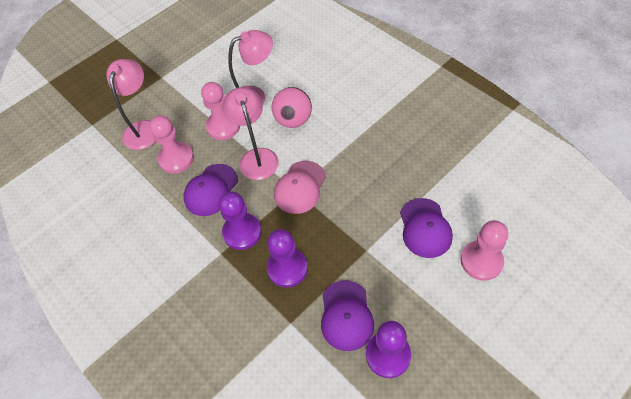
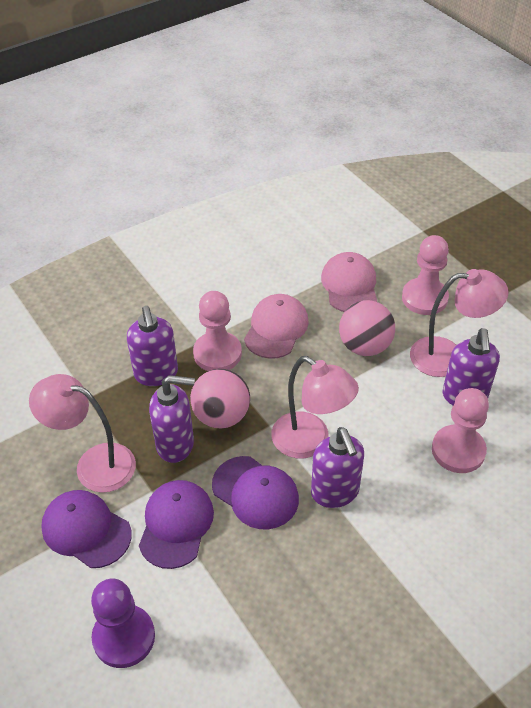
pink ball: [271,87,312,128] = 1 -> [190,369,250,428] [339,300,395,356] = 2
pink cap: [274,161,326,214] = 1 -> [244,294,309,359] [321,252,377,312] = 2
purple pawn: [219,192,262,250] [267,229,308,288] [366,321,411,378] = 3 -> [91,579,155,668] = 1
purple soap dispenser: none = 0 -> [127,306,178,386] [149,375,195,463] [311,427,364,508] [443,328,500,405] = 4

